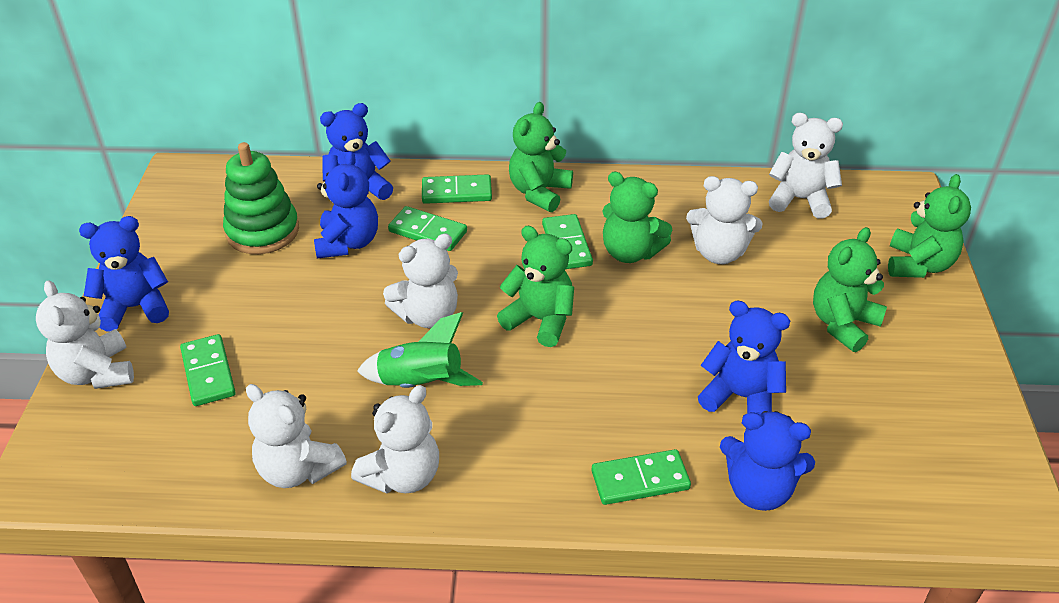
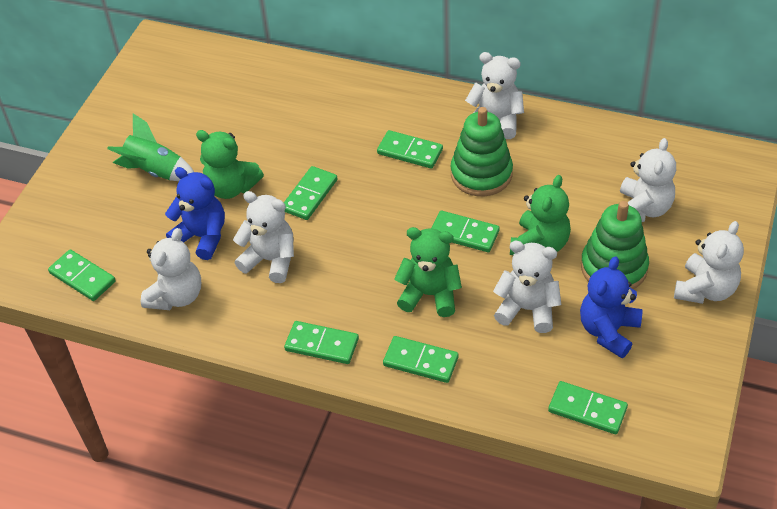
blue teddy bear: [79,216,169,331] [314,151,378,259] [320,103,393,200] [698,300,790,415] [720,411,815,511] = 5 -> [165,167,225,260] [580,256,643,358] = 2
green domino: [180,334,236,406] [388,206,467,251] [422,174,492,204] [542,214,593,269] [591,449,691,505] = 5 -> [48,249,116,301] [284,166,338,220] [284,321,359,364] [377,130,443,169] [383,336,459,383] [431,211,500,252] [548,381,628,434] = 7
green stacking toy: [223,142,299,254] = 1 -> [450,107,513,196] [581,201,649,289] = 2
green teddy bear: [497,226,574,347] [509,102,573,212] [602,171,672,263] [813,227,887,352] [888,174,971,278] = 5 -> [196,130,264,199] [394,227,462,317] [510,175,571,255] = 3

